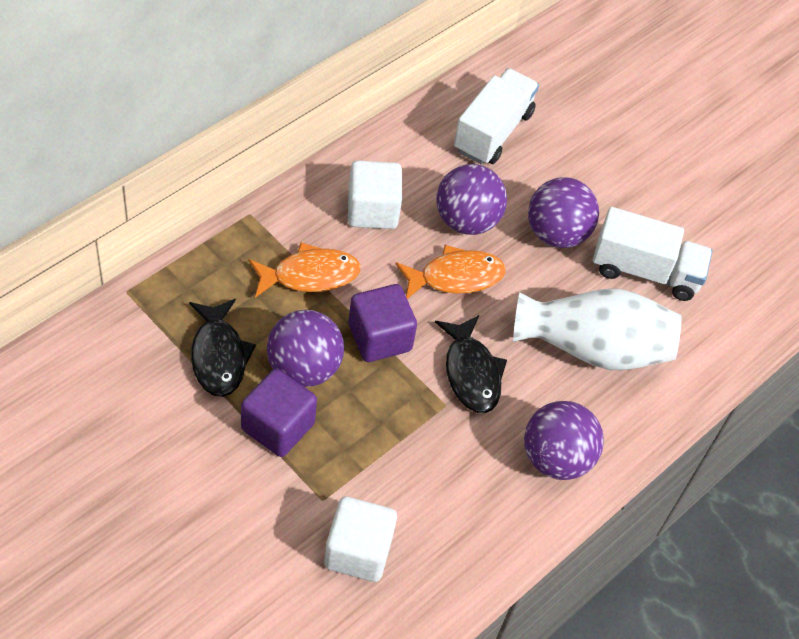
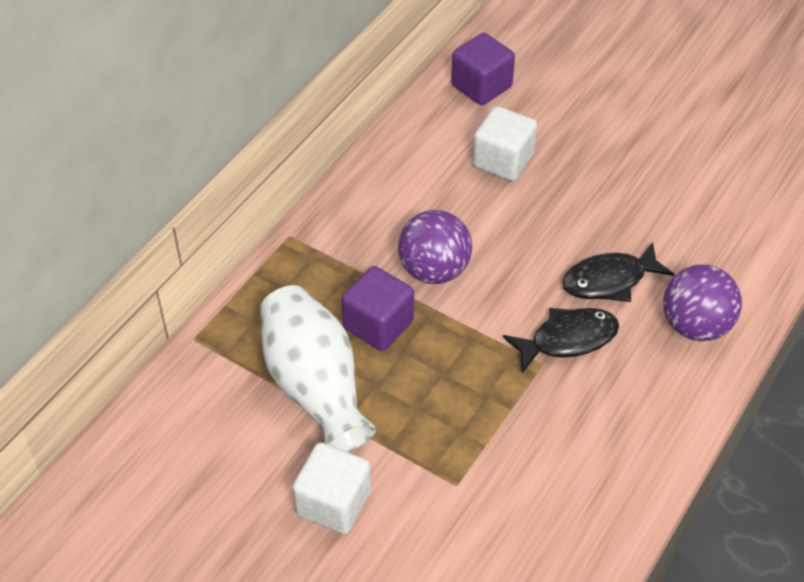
orange fish: [249,242,361,298] [395,245,506,299] = 2 -> none = 0
purple ball: [267,310,344,387] [436,164,507,235] [524,401,604,480] [528,177,599,248] = 4 -> [398,210,472,284] [663,264,742,341] = 2
white truck: [454,68,539,165] [593,207,713,301] = 2 -> none = 0

